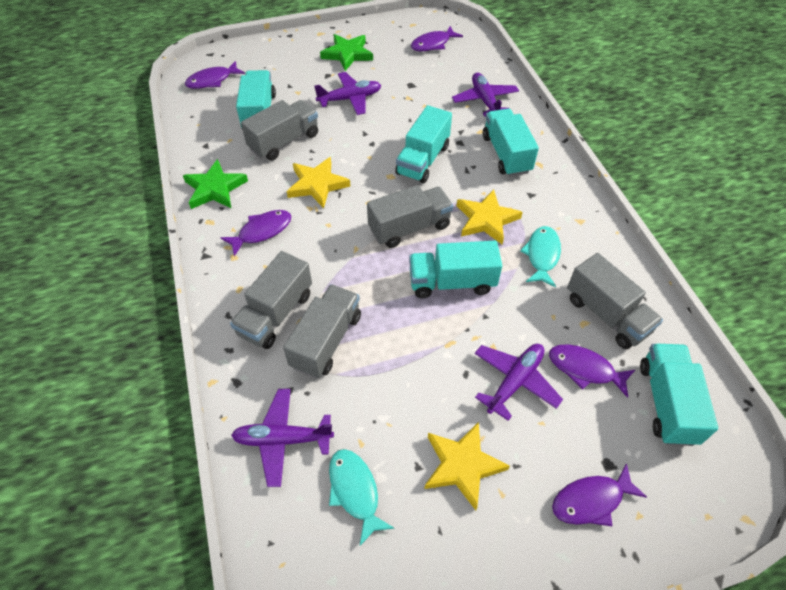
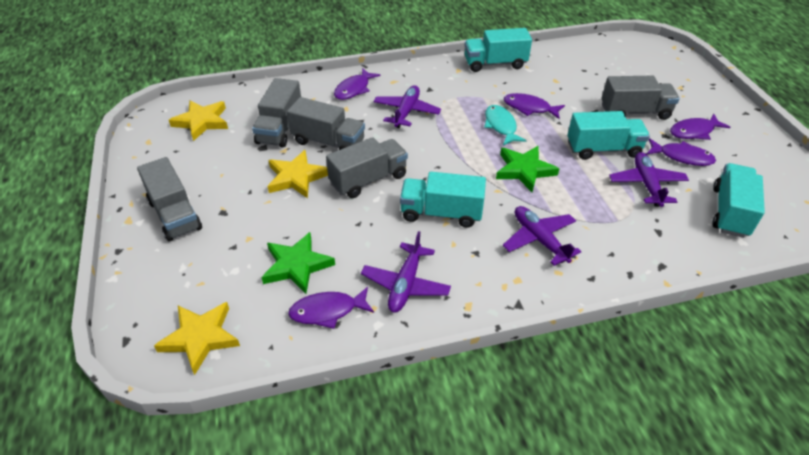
turquoise fish: [329,449,395,545] [520,226,561,287] = 2 -> [484,105,527,146] = 1
turquoise truck: [236,70,276,128] [395,105,452,183] [409,241,502,298] [483,109,539,177] [640,344,718,446] = 5 -> [400,172,486,228] [464,28,532,72] [567,111,650,160] [712,163,765,238] = 4

